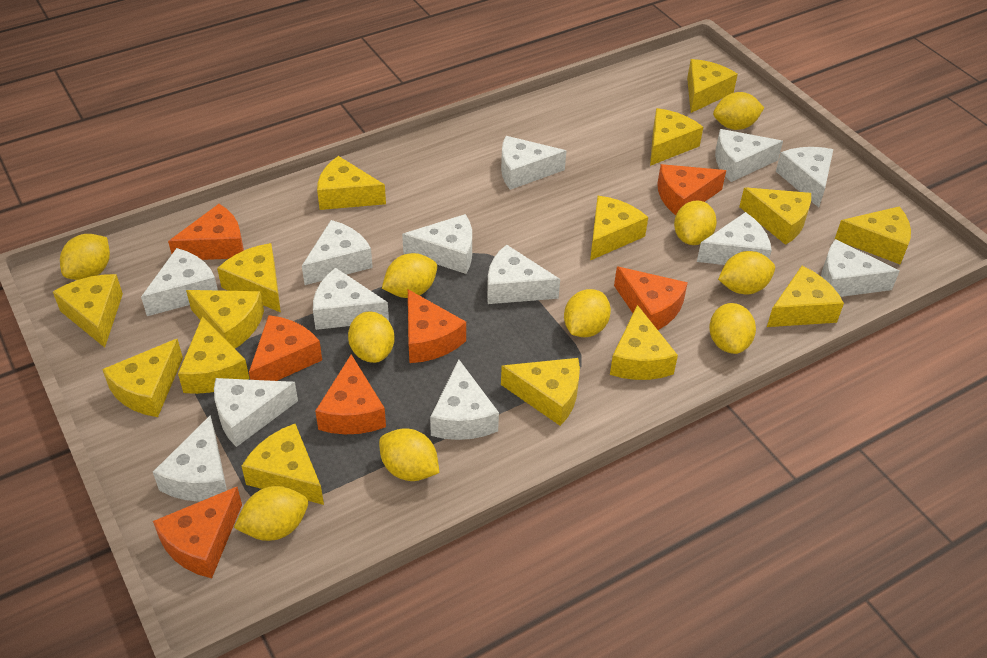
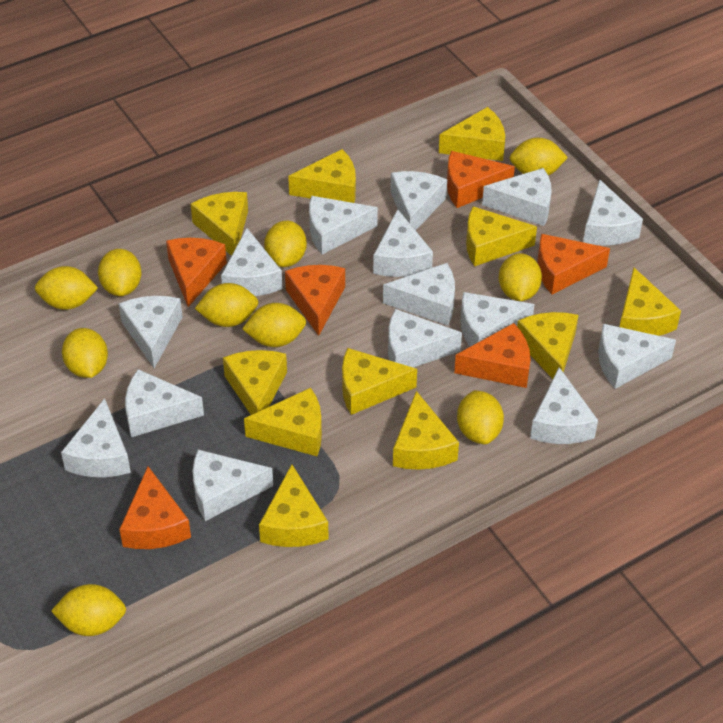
orange cheese: [153,487,242,578] [168,204,244,260] [249,315,322,381] [315,354,386,434] [408,289,466,363] [614,266,688,330] [657,164,726,215] = 7 -> [119,466,191,549] [166,238,227,307] [285,265,345,336] [447,151,515,208] [454,323,531,388] [537,234,610,294] = 6
white cheese: [141,248,218,316] [153,415,227,502] [214,378,298,447] [302,220,373,285] [313,267,389,330] [402,214,472,274] [430,360,499,440] [487,244,560,304] [501,136,566,190] [697,212,772,265] [715,129,783,182] [776,147,833,208] [821,239,900,297] = 13 -> [61,398,131,477] [119,296,183,368] [125,369,204,437] [193,450,273,521] [221,228,282,296] [309,196,378,254] [373,209,433,277] [383,263,455,326] [388,309,462,368] [390,171,447,230] [461,292,535,347] [482,168,552,226] [530,367,598,444] [583,179,643,246] [598,324,676,389] = 15
yellow cheese: [53,274,123,348] [102,339,183,417] [178,317,250,394] [186,290,264,348] [217,243,281,313] [241,424,324,505] [317,156,386,210] [501,358,580,426] [590,196,648,261] [610,305,678,380] [650,108,703,166] [687,59,738,113] [739,187,811,245] [767,266,844,327] [834,206,911,264] = 15 -> [191,192,248,256] [223,350,287,415] [244,388,322,456] [259,464,329,547] [288,149,356,203] [342,348,417,415] [393,391,459,470] [439,107,505,161] [466,206,537,266] [517,312,578,379] [620,268,681,336] = 11

